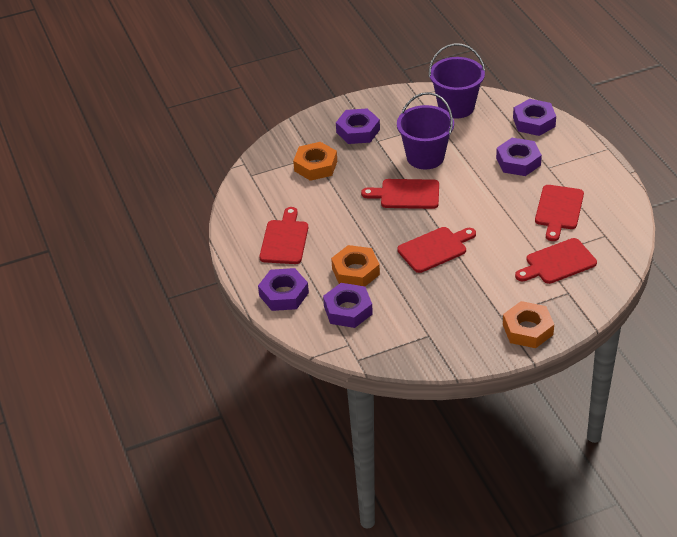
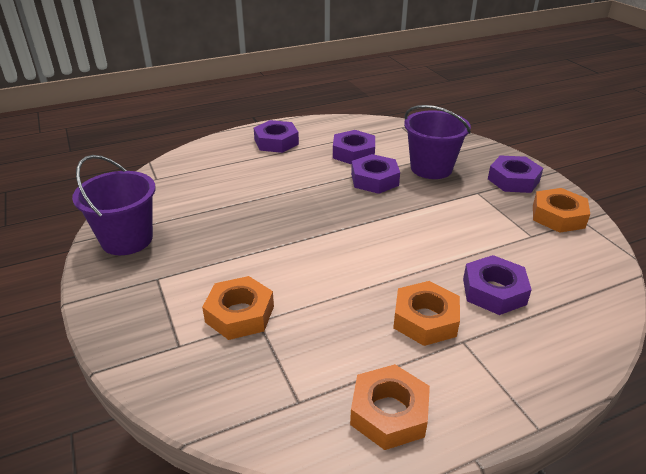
orange nut: [293,142,337,181] [331,245,380,286] [503,301,554,348] = 3 -> [202,276,274,340] [350,364,430,450] [393,281,460,346] [533,188,590,233] = 4
red cutting board: [259,207,308,264] [361,179,439,209] [397,227,476,273] [515,238,597,284] [535,185,584,241] = 5 -> none = 0

